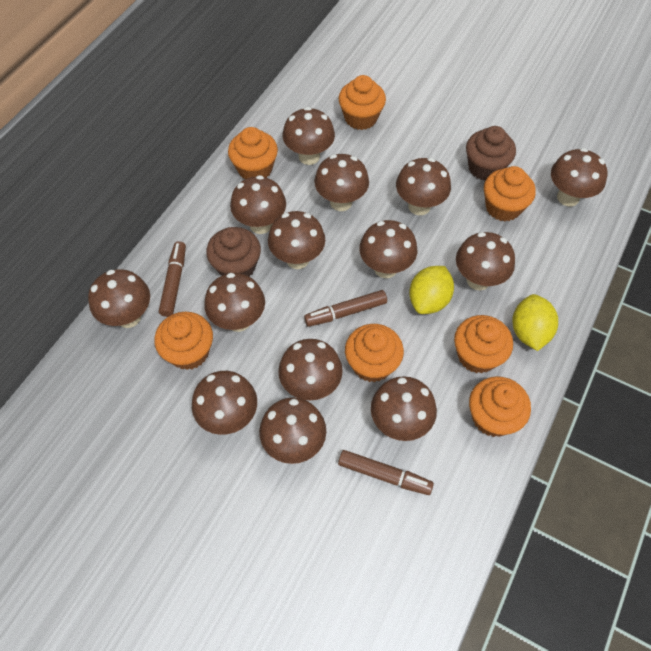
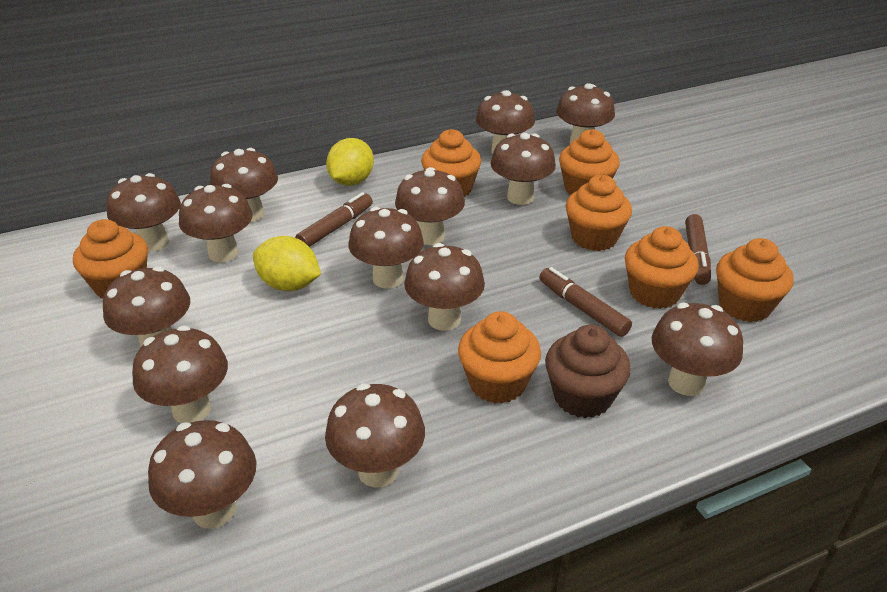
brown cupcake: [206,227,261,277] [466,126,516,181] = 2 -> [545,325,631,418] = 1

